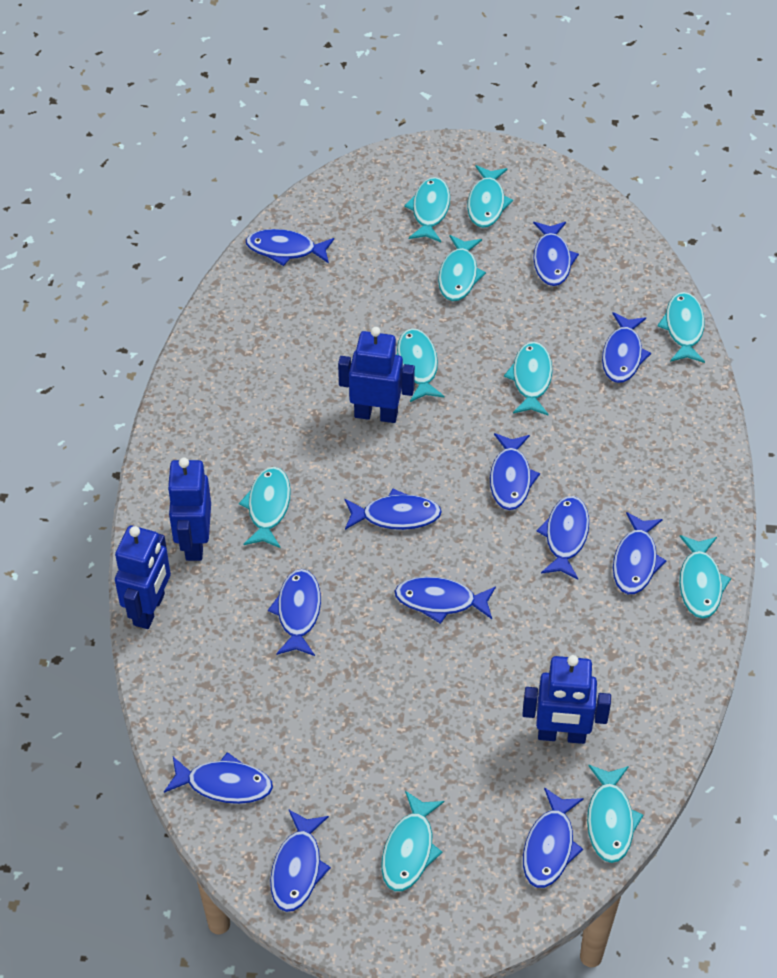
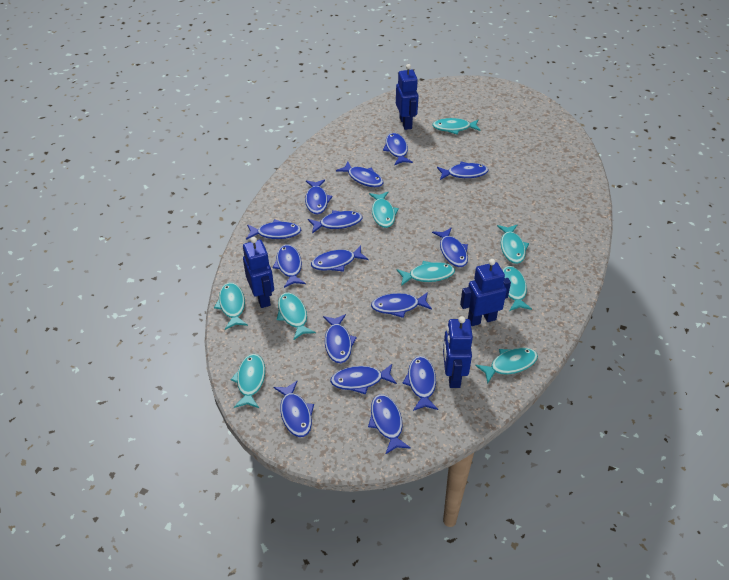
blue fish: [164,752,273,804] [246,229,334,266] [268,569,321,656] [270,810,331,912] [345,488,442,530] [395,577,496,624] [490,433,540,510] [523,788,584,888] [533,222,579,286] [537,496,589,579] [602,312,651,383] [613,512,666,594] = 12 -> [246,220,301,240] [272,245,306,288] [273,381,314,437] [305,179,333,214] [308,210,363,234] [311,245,368,272] [323,314,357,363] [330,364,397,395] [336,161,383,187] [368,394,411,455] [371,292,432,318] [383,133,413,165] [402,356,438,411] [432,227,468,267] [437,162,489,180] = 15
turquoise fish: [239,467,291,548] [381,791,444,891] [397,328,445,402] [404,177,450,242] [438,235,486,301] [467,165,513,228] [504,342,552,415] [587,765,643,863] [657,292,705,363] [679,535,731,619] = 10 -> [214,283,248,330] [230,354,265,408] [277,293,316,340] [369,192,399,228] [397,261,455,286] [432,118,481,134] [475,348,538,383] [497,225,529,264] [502,266,532,311] = 9

